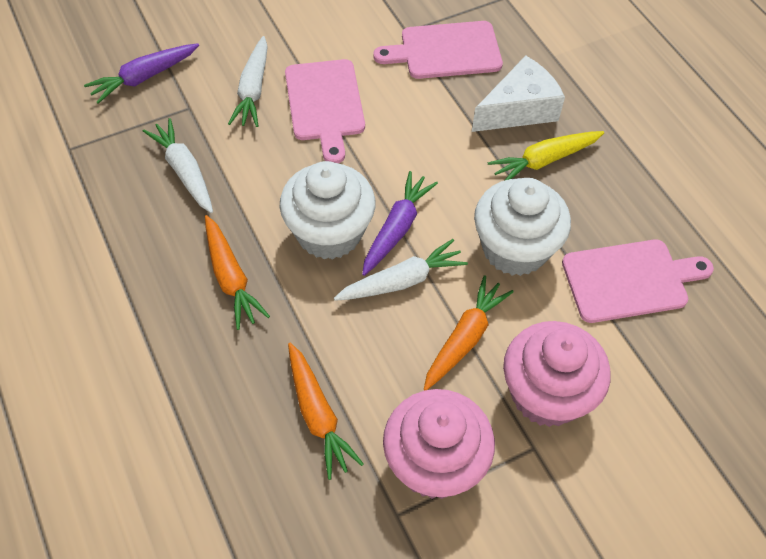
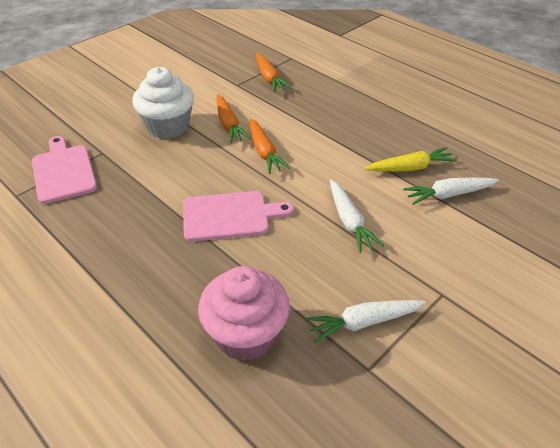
pink cupcake: [383,389,495,499] [503,321,610,427] = 2 -> [198,266,290,361] = 1
pink cutting board: [285,59,365,163] [373,21,503,79] [562,239,714,323] = 3 -> [32,136,97,204] [183,191,294,242] = 2
purple carrot: [84,43,199,104] [362,171,438,276] = 2 -> none = 0
white cheese: [472,55,565,132] = 1 -> none = 0
white cupcake: [280,161,375,260] [474,178,571,276] = 2 -> [132,67,194,139] = 1

